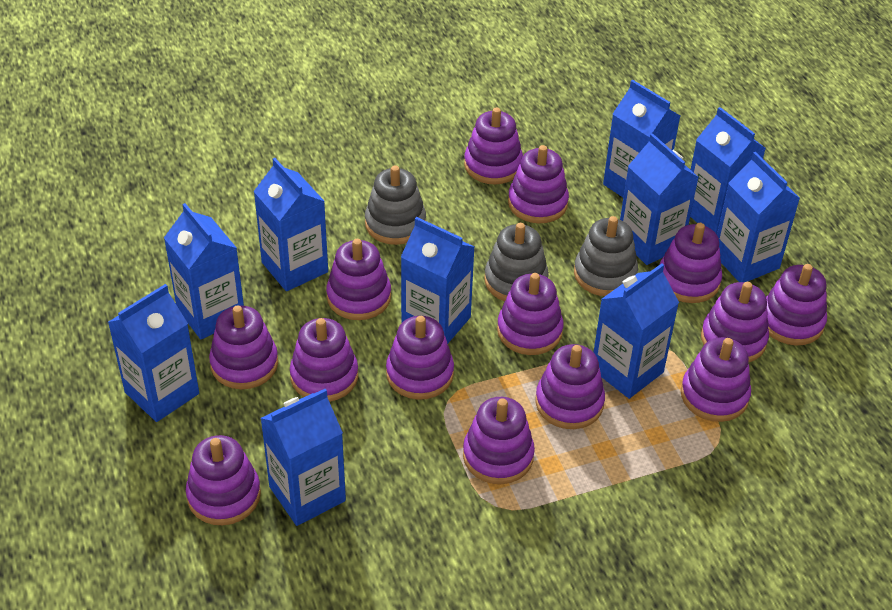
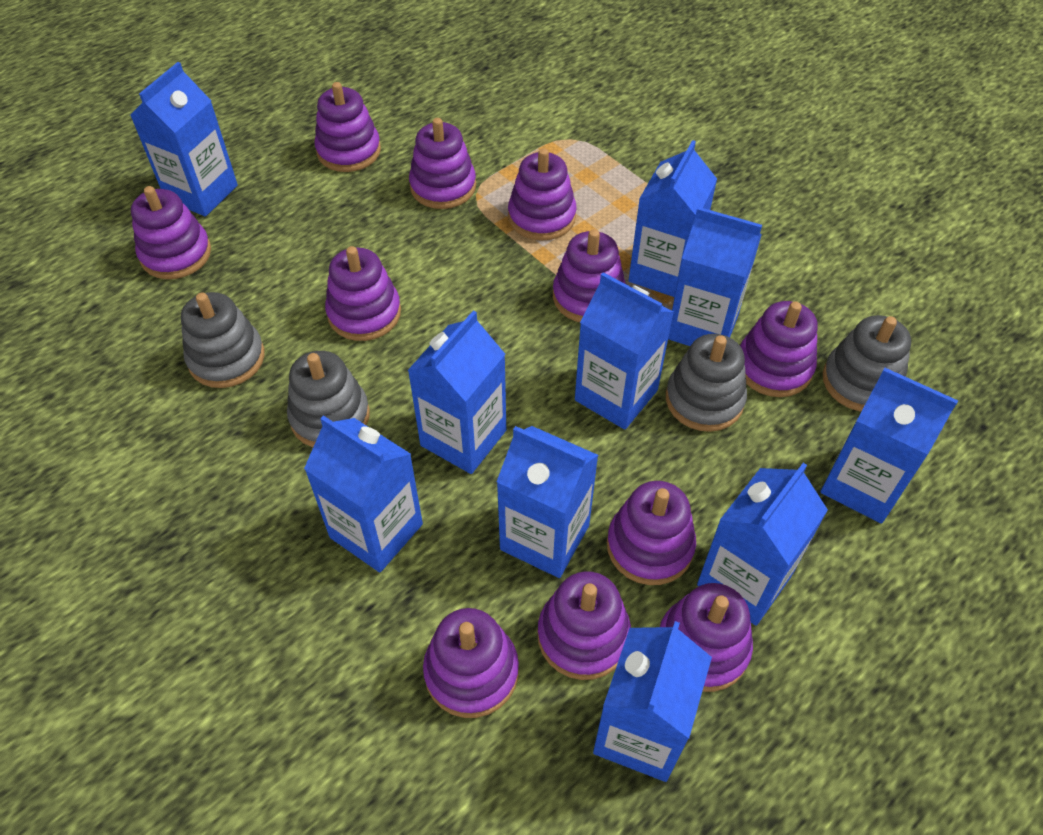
grey stacking toy: [365,165,426,245] [484,223,549,301] [574,216,638,296] = 3 -> [181,292,265,388] [287,351,370,447] [666,334,747,432] [823,315,911,412] = 4
purple stacking toy: [186,435,261,525] [209,305,278,389] [290,318,358,402] [326,239,391,320] [386,316,454,400] [463,397,535,484] [464,107,523,184] [497,273,563,355] [508,145,569,223] [535,344,605,429] [659,223,722,303] [681,337,751,422] [701,282,769,362] [766,264,827,346] = 14 -> [131,186,211,279] [314,82,381,172] [325,246,401,341] [409,118,476,209] [423,608,519,718] [508,148,576,241] [538,571,631,680] [553,229,626,322] [607,481,696,585] [660,583,753,692] [740,301,818,397] = 11

